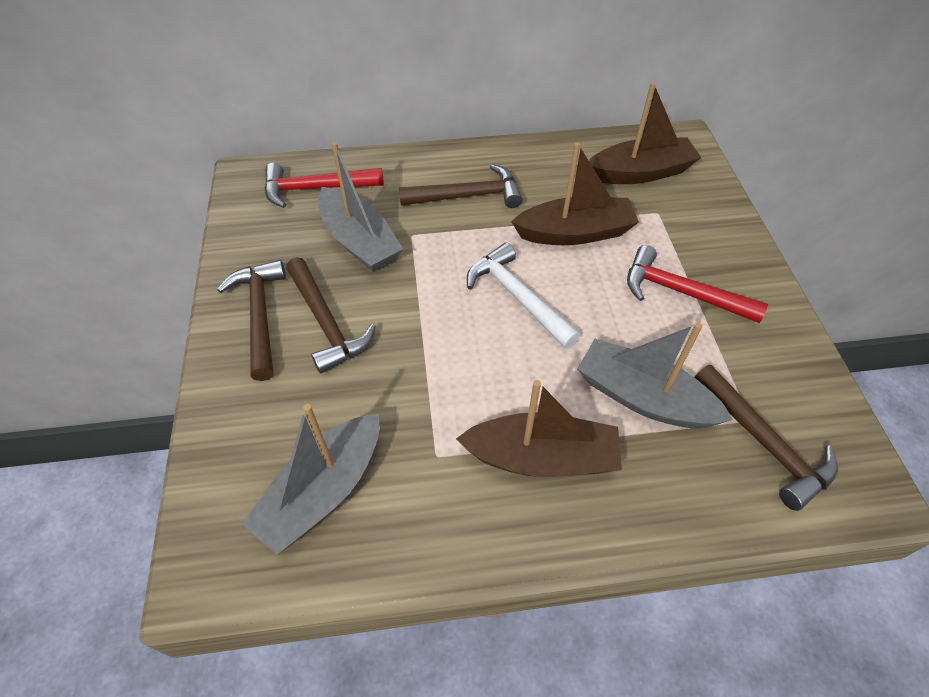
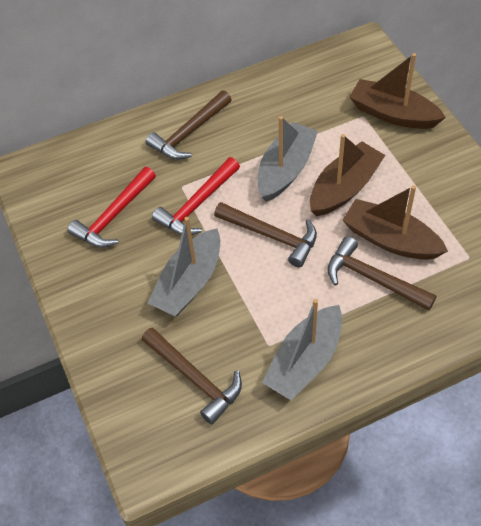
white hammer: [467,243,581,349] = 1 -> none = 0

